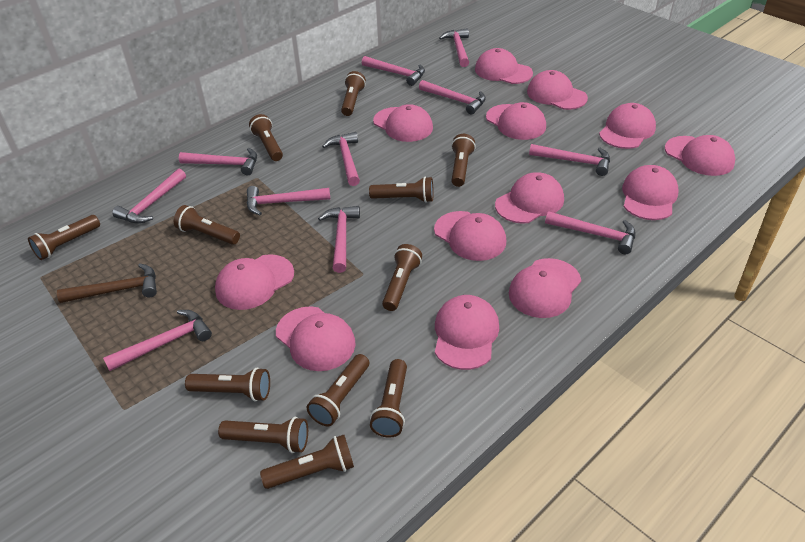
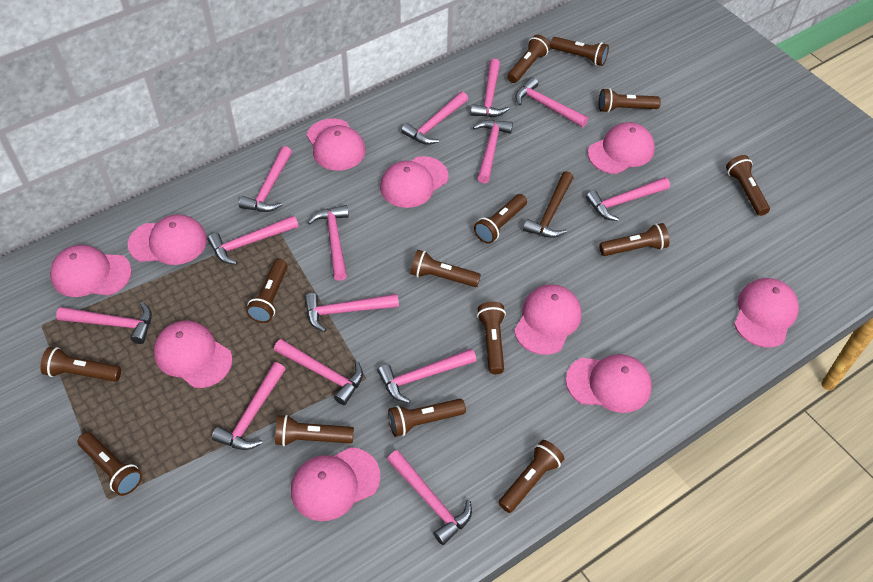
brown flashlight: [28,215,100,260] [174,205,240,245] [185,367,270,402] [218,417,308,453] [249,114,283,161] [260,435,354,489] [307,354,369,426] [341,71,366,116] [369,177,434,203] [370,359,407,438] [382,244,422,311] [451,134,476,187] = 12 -> [40,347,121,381] [78,432,142,496] [246,259,288,323] [275,415,354,446] [388,399,466,437] [410,250,481,287] [474,194,527,244] [477,302,506,374] [499,440,564,513] [507,35,551,83] [550,37,609,66] [599,88,661,113] [599,223,669,256] [726,155,770,216] = 14
pink cap: [215,254,294,310] [276,306,355,371] [373,104,433,142] [434,211,506,261] [435,295,499,370] [475,48,533,84] [486,102,546,140] [495,172,564,224] [509,258,581,318] [527,70,588,110] [599,103,656,149] [622,165,679,220] [665,135,735,176] = 13 -> [50,245,132,297] [128,215,207,265] [153,321,232,388] [291,447,380,521] [307,119,365,171] [380,156,448,208] [514,284,581,355] [566,354,652,413] [588,122,655,174] [734,278,799,348] = 10
pink hammer: [103,310,212,371] [112,169,186,224] [179,148,257,175] [246,186,330,215] [318,206,360,273] [322,132,360,186] [362,56,425,86] [419,80,486,114] [439,28,469,67] [529,144,610,176] [545,211,636,254] = 11 -> [56,302,152,344] [208,215,298,265] [212,362,286,450] [239,146,292,212] [274,339,363,405] [304,293,399,332] [307,205,349,281] [377,348,476,403] [387,450,472,545] [401,91,468,145] [471,59,509,117] [473,120,513,183] [515,77,588,127] [586,177,670,221] = 14

